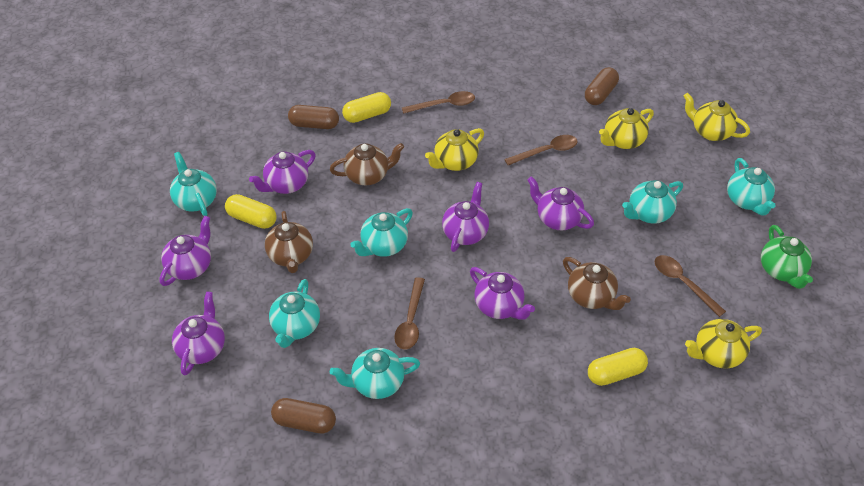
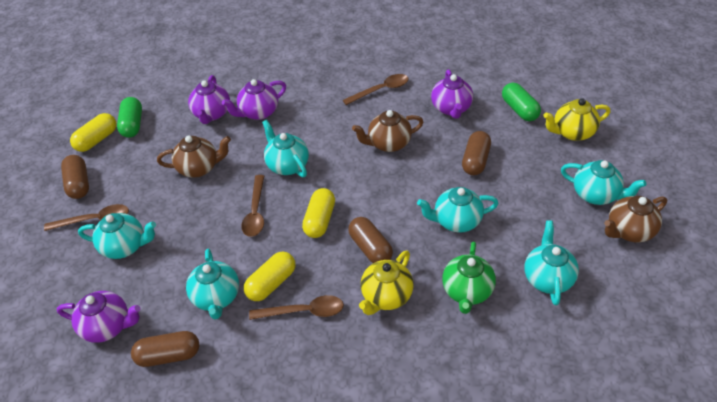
brown capsule: [271,398,336,433] [288,105,339,129] [585,67,619,105] = 3 -> [61,155,89,199] [131,331,199,367] [348,217,393,263] [462,131,491,175] = 4
green capsule: none = 0 -> [117,97,142,138] [502,82,541,121] = 2
purple teapot: [159,216,211,286] [172,291,225,376] [249,150,316,194] [442,182,489,252] [470,267,535,320] [527,176,594,230] = 6 -> [57,291,141,343] [188,75,230,124] [222,79,286,120] [431,69,473,119] = 4
yellow teapot: [425,128,484,171] [599,108,654,149] [684,93,750,141] [685,319,762,368] = 4 -> [359,251,414,315] [543,98,610,141] = 2

